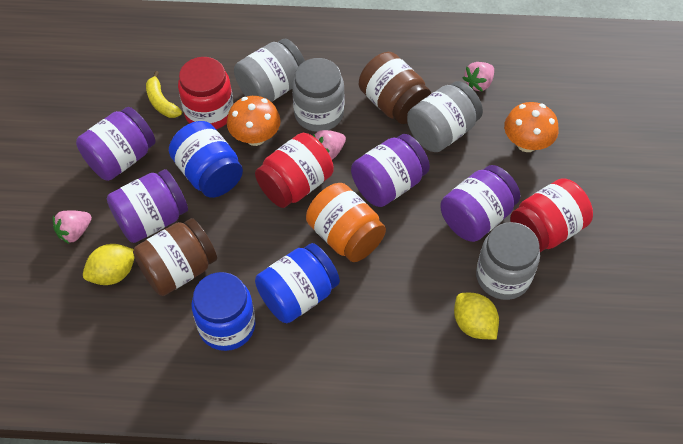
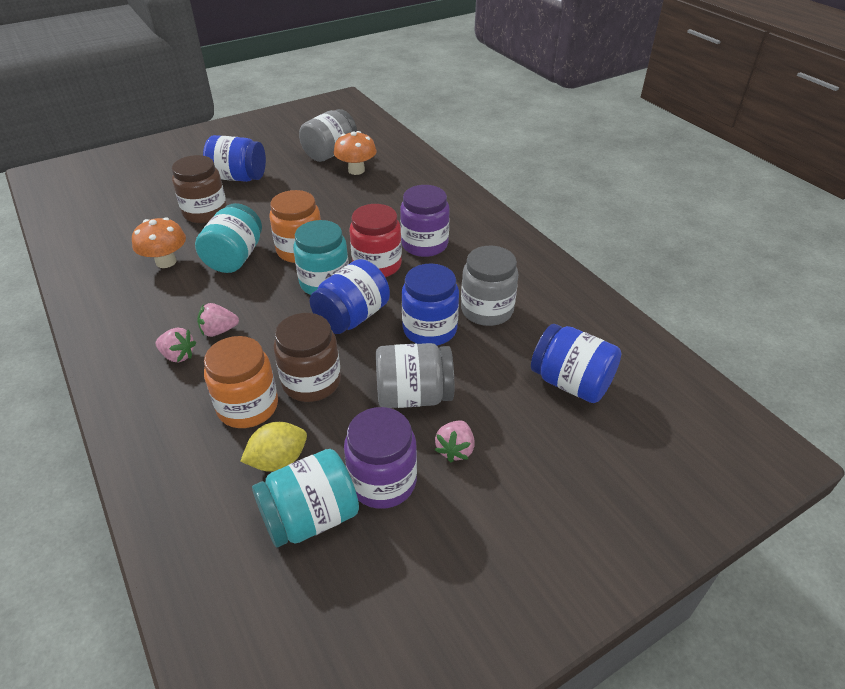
blue jar: [169,121,243,198] [192,272,255,351] [255,243,340,323] = 3 -> [203,135,266,182] [310,259,390,334] [402,263,459,345] [531,324,621,403] = 4
grey jar: [234,39,305,102] [292,58,344,132] [407,81,483,152] [476,222,540,300] = 4 -> [299,109,357,162] [376,343,454,408] [461,246,519,326] = 3
orange jar: [306,183,386,262] = 1 -> [204,336,278,428] [269,190,321,263] = 2
purple jar: [76,107,156,181] [107,169,188,243] [351,134,430,207] [440,165,520,242] = 4 -> [344,407,417,509] [400,185,450,257] = 2
red jar: [178,57,234,129] [255,133,333,208] [510,178,593,252] = 3 -> [350,204,402,277] = 1
turquoise jar: none = 0 -> [195,203,262,273] [252,449,359,548] [293,220,349,295] = 3
yellow banana: [146,71,182,118] = 1 -> none = 0
yellow lemon: [83,244,135,285] [454,293,499,340] = 2 -> [240,422,307,472] = 1

